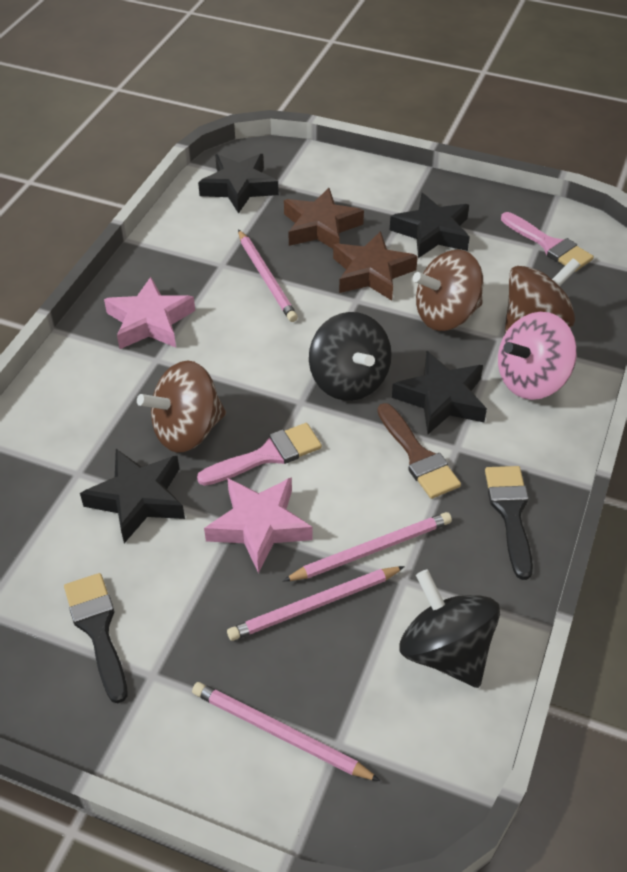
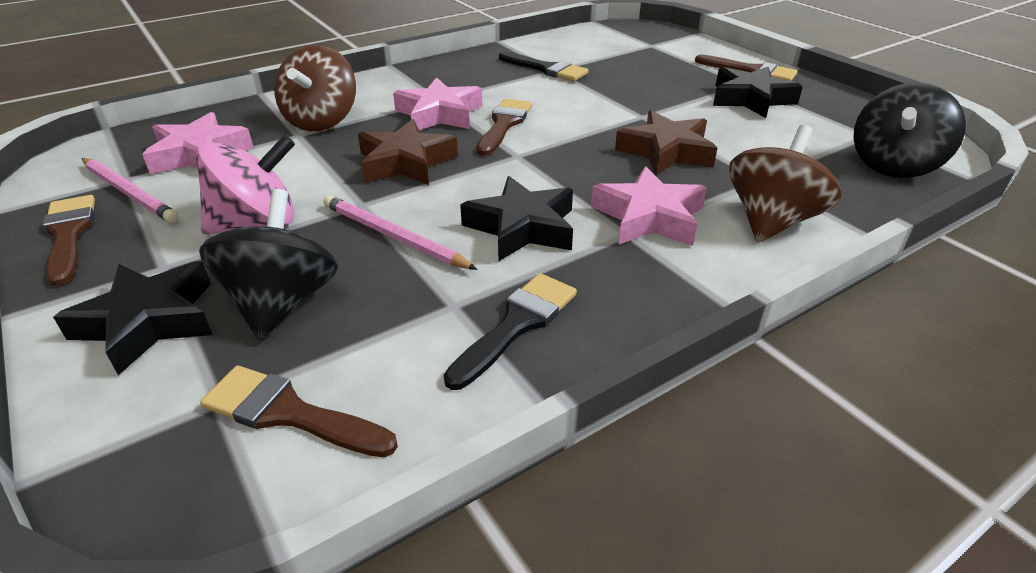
black star: [80,449,185,543] [198,154,279,214] [390,193,470,258] [392,351,487,434] = 4 -> [53,261,213,375] [460,176,573,261] [713,67,803,118] = 3
brown brush: [377,403,461,499] = 1 -> [43,195,95,286] [200,365,398,457] [477,99,532,156] [695,54,797,81] = 4
brown spinning top: [137,361,226,453] [413,250,483,331] [505,258,580,333] = 3 -> [274,45,356,131] [729,125,841,242] = 2
pink brush: [197,423,322,486] [501,212,594,272] = 2 -> none = 0
pink pencil: [192,682,380,781] [227,566,405,641] [238,229,298,322] [283,512,452,581] = 4 -> [82,158,179,223] [324,195,477,270] = 2
pink star: [104,277,195,349] [204,477,312,573] = 2 -> [142,112,254,174] [393,77,482,130] [591,166,707,246] = 3

